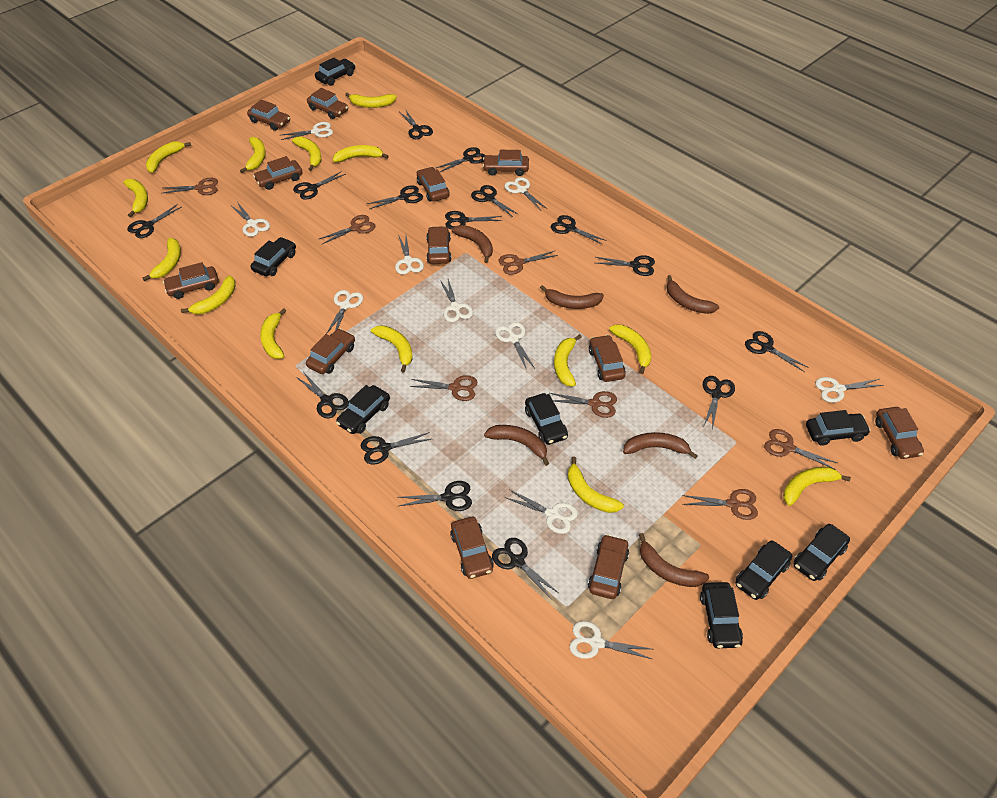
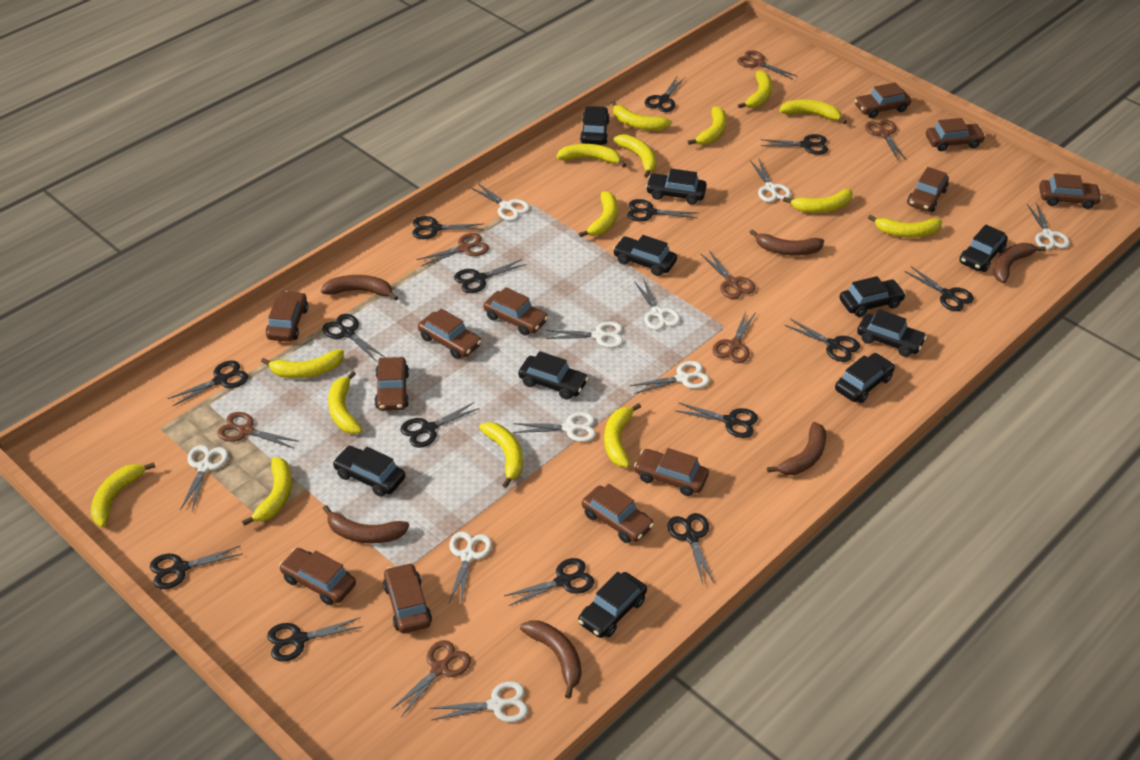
black car: [251,237,296,276] [315,57,355,86] [336,385,390,434] [525,393,568,445] [700,582,743,648] [735,540,792,600] [794,524,850,581] [806,410,871,446] = 8 -> [333,446,405,497] [518,351,589,400] [578,572,647,638] [580,106,610,145] [613,235,677,276] [646,169,707,205] [835,353,895,403] [839,276,906,317] [857,309,927,357] [959,225,1008,272] = 10
yellow banana: [123,179,148,217] [142,238,181,281] [146,142,191,173] [181,275,236,314] [240,137,266,173] [260,308,286,359] [292,137,321,171] [333,145,389,162] [345,93,397,108] [371,325,413,372] [554,334,582,387] [568,457,624,513] [609,324,651,374] [783,467,851,506] = 14 -> [91,462,155,527] [242,457,292,526] [261,350,344,378] [328,371,362,434] [479,422,523,488] [556,144,626,167] [579,191,618,237] [604,403,641,467] [611,101,672,131] [614,134,657,178] [688,107,727,145] [738,71,772,108] [779,100,847,124] [783,189,853,213] [868,215,942,238] = 15

